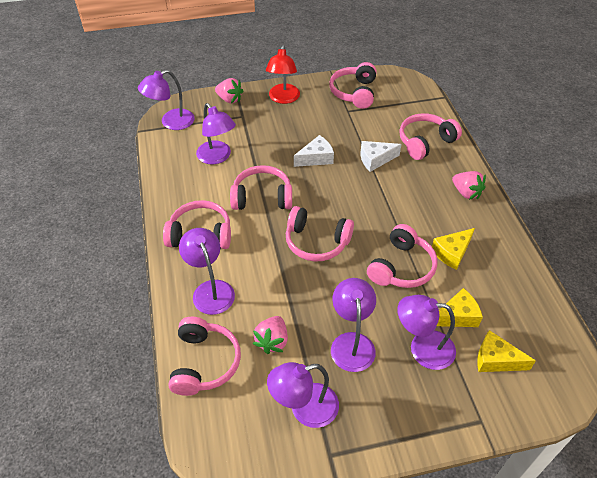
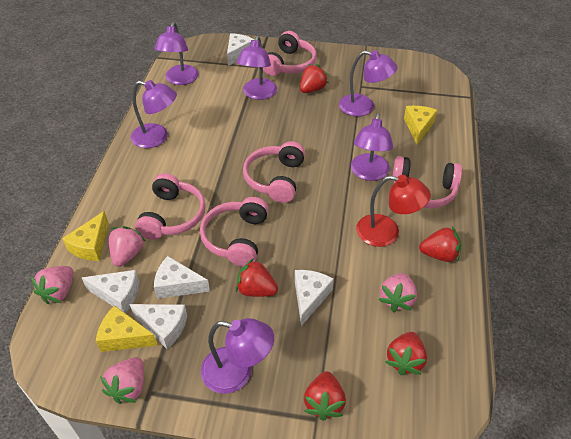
pink headphones: [163,200,231,249] [168,317,241,396] [230,165,292,210] [286,206,354,262] [329,62,376,109] [367,224,437,288] [400,113,462,160] = 7 -> [135,173,206,240] [200,197,269,267] [243,141,305,203] [263,31,317,76] [393,156,462,208] = 5
pink strawberry: [215,78,243,103] [253,316,288,354] [452,171,486,200] = 3 -> [31,266,73,304] [100,357,144,404] [109,226,145,267] [379,273,417,312] = 4
red strawberry: none = 0 -> [235,258,278,297] [300,64,329,93] [304,371,346,421] [386,332,427,375] [419,226,462,262] = 5
white cheese: [294,135,334,167] [361,141,402,172] = 2 -> [82,270,139,313] [129,304,187,349] [154,256,210,299] [227,33,254,66] [295,270,334,326] = 5

